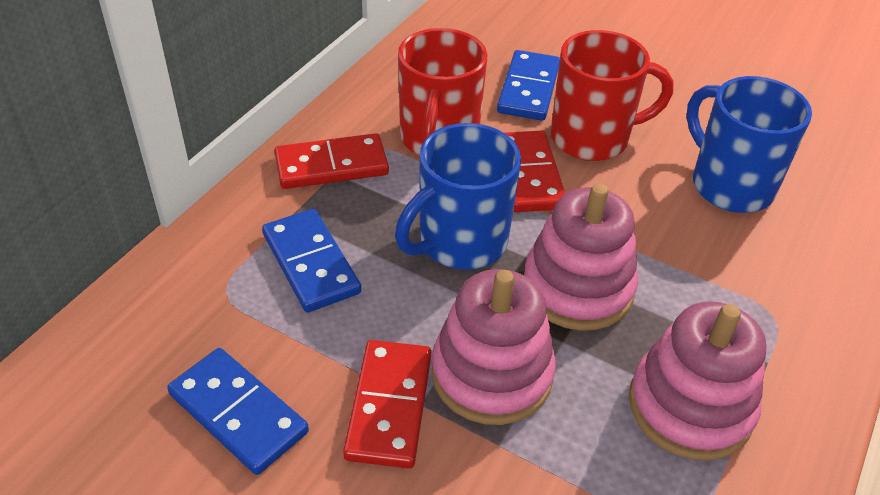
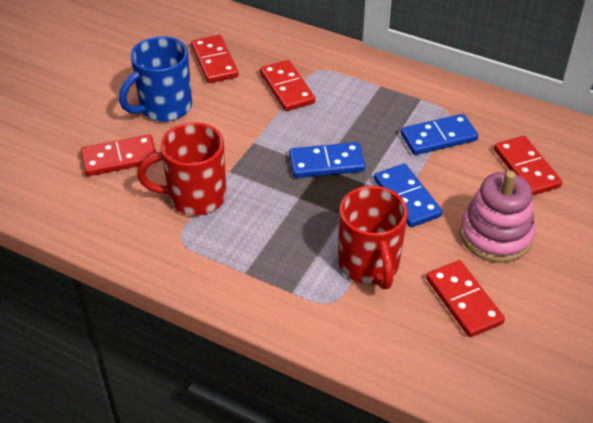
blue mug: [395,123,521,270] [686,76,812,213] = 2 -> [119,36,192,122] = 1
pink stacking toy: [432,269,556,425] [524,183,638,331] [629,301,766,460] = 3 -> [460,171,535,263] = 1
red domino: [274,133,389,189] [343,340,431,468] [505,131,565,212] = 3 -> [81,134,158,176] [191,35,238,83] [260,60,315,111] [426,260,505,337] [494,136,562,196] = 5

